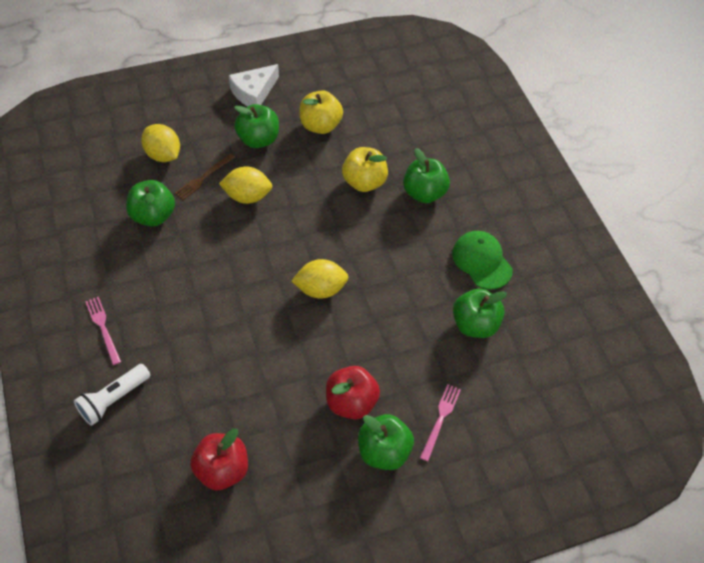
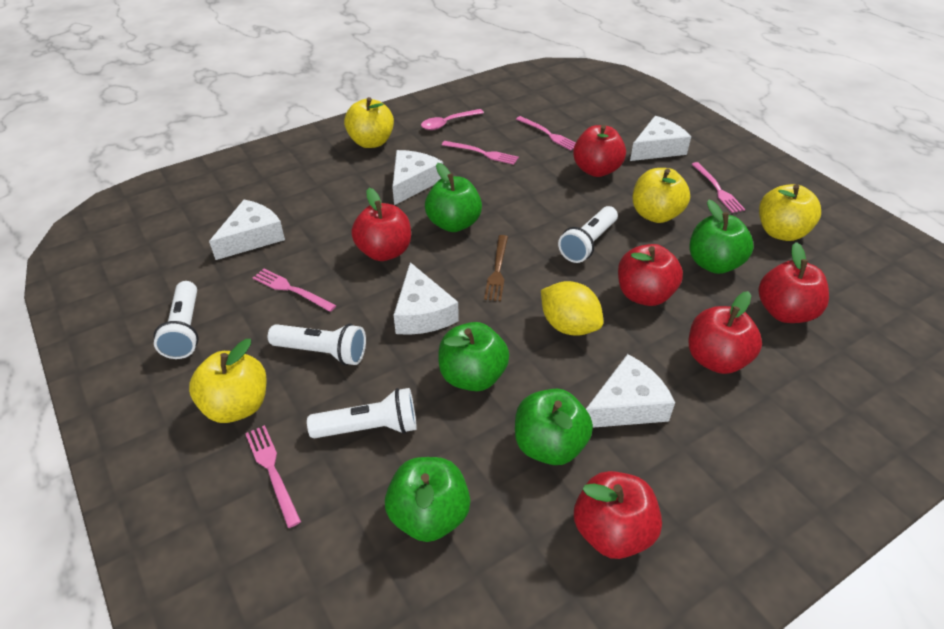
green cap: [452,231,513,289] = 1 -> none = 0
pink fork: [85,297,121,365] [420,384,461,461] = 2 -> [245,425,301,528] [253,269,337,312] [442,141,519,165] [516,116,576,150] [691,162,745,213] = 5
pink spoon: none = 0 -> [421,109,484,130] = 1
red apple: [190,429,248,491] [326,366,380,419] = 2 -> [351,188,411,261] [573,125,626,177] [574,471,662,559] [618,244,683,306] [689,291,762,374] [758,242,829,323] = 6
white cheese: [229,64,279,106] = 1 -> [209,199,285,260] [392,150,443,205] [394,262,459,335] [586,354,675,428] [630,116,691,161] = 5
white flashlight: [74,364,150,426] = 1 -> [154,281,199,359] [268,324,366,365] [307,388,417,438] [558,206,618,263] = 4
yellow apple: [299,90,343,134] [342,147,388,192] = 2 -> [189,339,267,423] [344,97,394,148] [633,168,690,223] [759,184,821,241] = 4
yellow lemon: [141,124,180,162] [219,166,272,204] [292,259,348,299] = 3 -> [541,281,604,336] = 1

